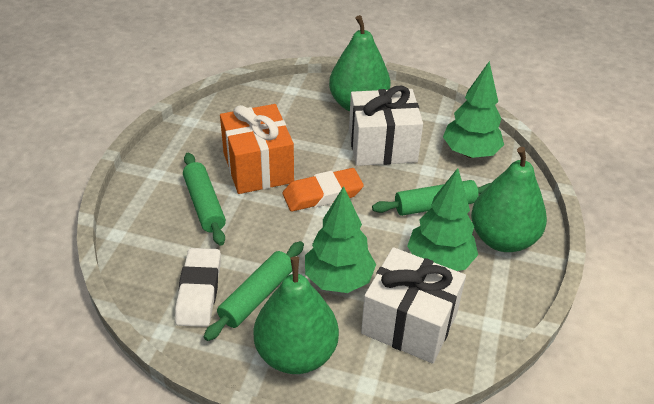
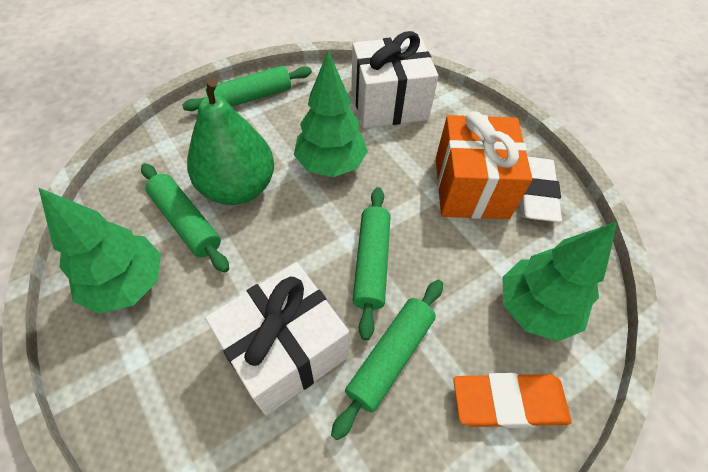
green pear: [254,256,339,374] [329,15,390,111] [471,147,547,252] = 3 -> [187,78,274,205] = 1
green rolling pin: [183,153,226,246] [204,241,304,341] [372,180,491,216] = 3 -> [141,163,229,273] [182,66,312,111] [331,280,443,440] [353,187,391,340] = 4

